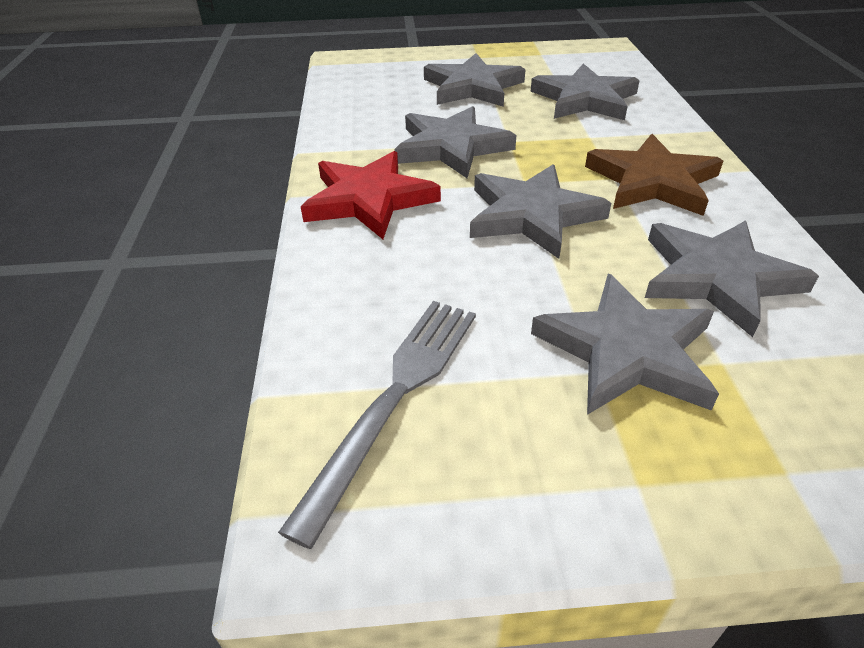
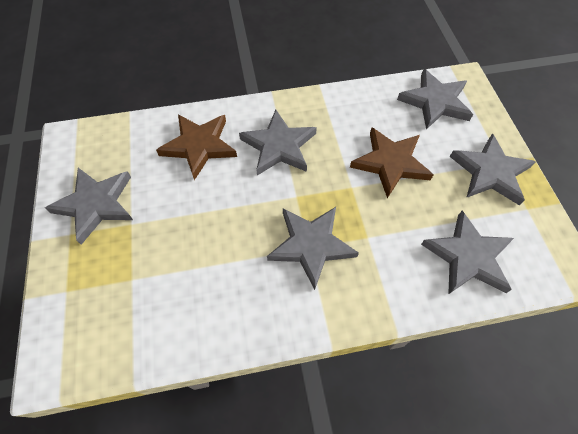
brown star: [585,134,723,216] = 1 -> [156,115,237,180] [350,127,434,198] = 2
grey fork: [278,301,476,549] = 1 -> none = 0
red star: [301,151,441,239] = 1 -> none = 0

